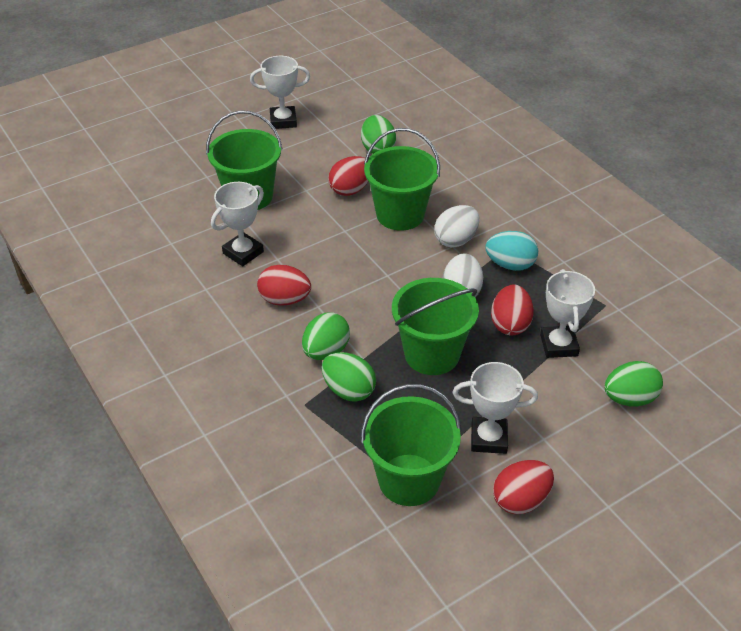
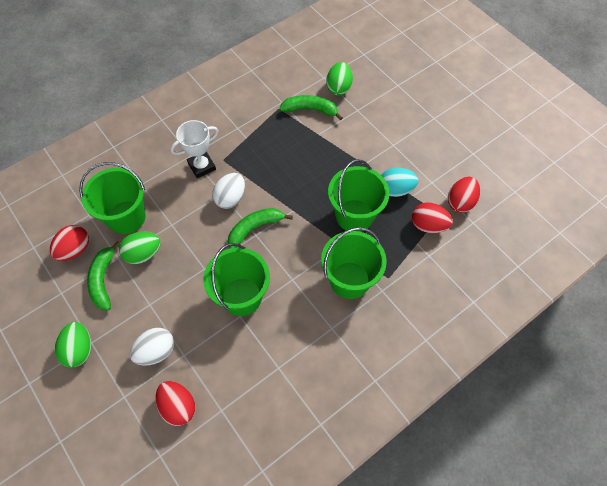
green banana: none = 0 -> [87,241,120,311] [228,208,293,248] [279,95,343,121] = 3
green egg: [302,312,350,360] [322,352,376,402] [361,115,396,154] [605,361,663,407] = 4 -> [55,322,91,367] [119,232,161,264] [326,62,353,95] = 3
white trophy: [211,182,264,266] [250,56,310,129] [453,362,538,454] [540,269,595,358] = 4 -> [170,120,219,178] = 1

